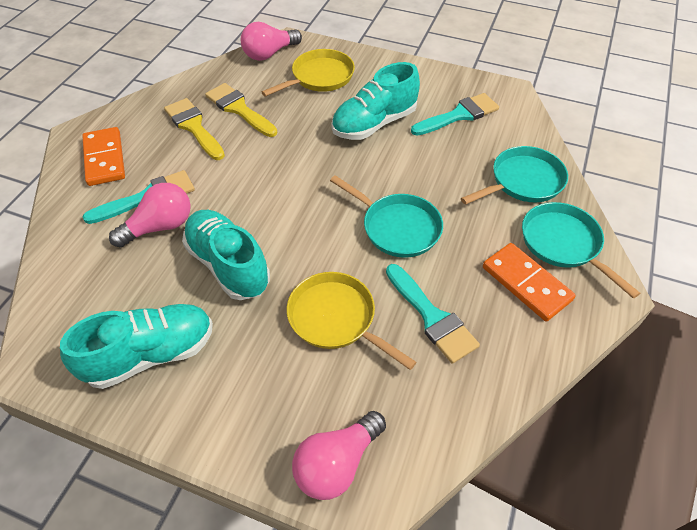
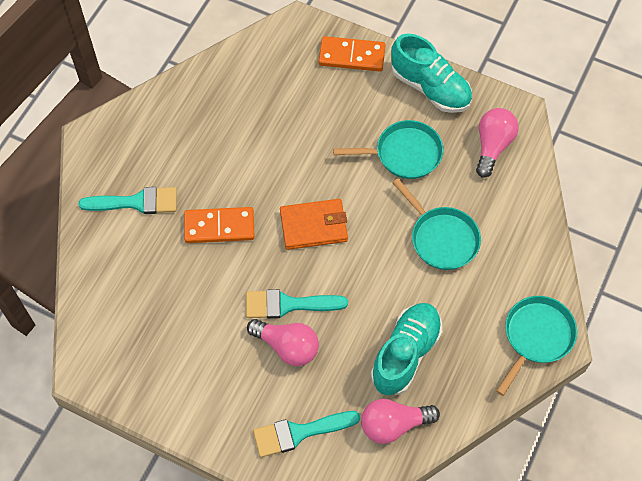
orange wallet: none = 0 -> [280,199,348,250] = 1
turquoise shoe: [60,304,213,389] [182,210,270,300] [331,62,420,140] = 3 -> [371,303,442,395] [391,34,472,113] = 2
yellow brush: [164,98,225,160] [205,83,277,137] = 2 -> none = 0
yellow pan: [262,49,355,97] [287,272,417,370] = 2 -> none = 0

